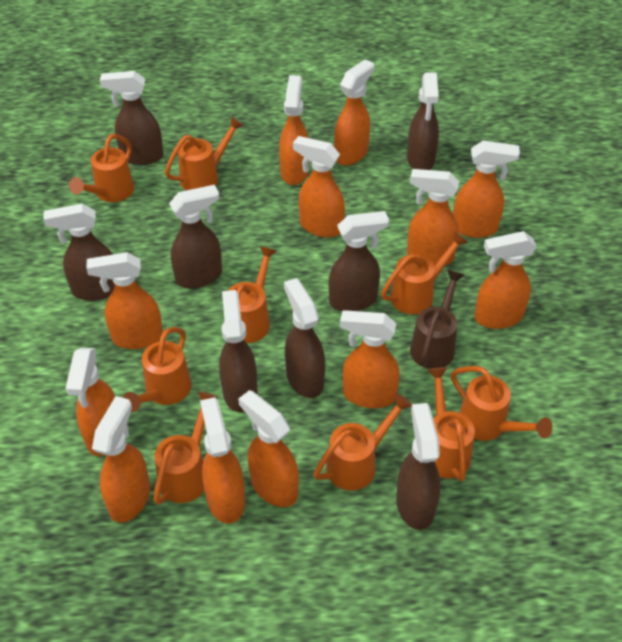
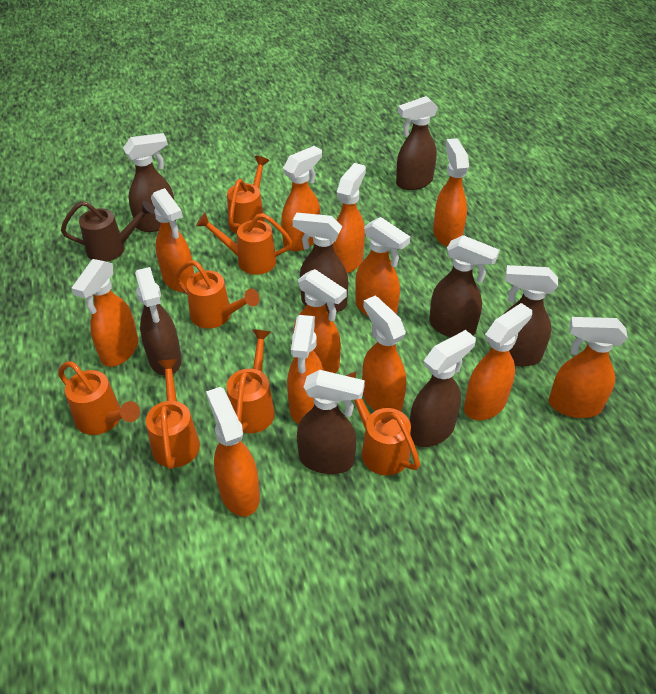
orange watering can: [69,134,134,202] [122,327,192,412] [153,391,218,505] [165,117,244,190] [228,246,277,343] [314,393,412,491] [381,231,469,314] [427,367,475,481] [451,366,553,441] = 9 -> [58,361,140,435] [146,359,200,469] [175,260,260,328] [196,213,292,275] [227,156,269,234] [227,329,275,433] [346,371,420,475] = 7

